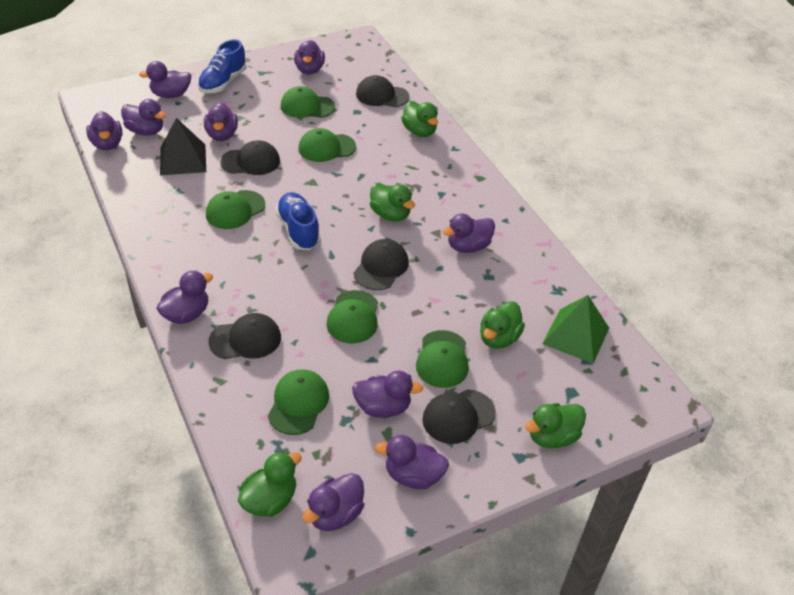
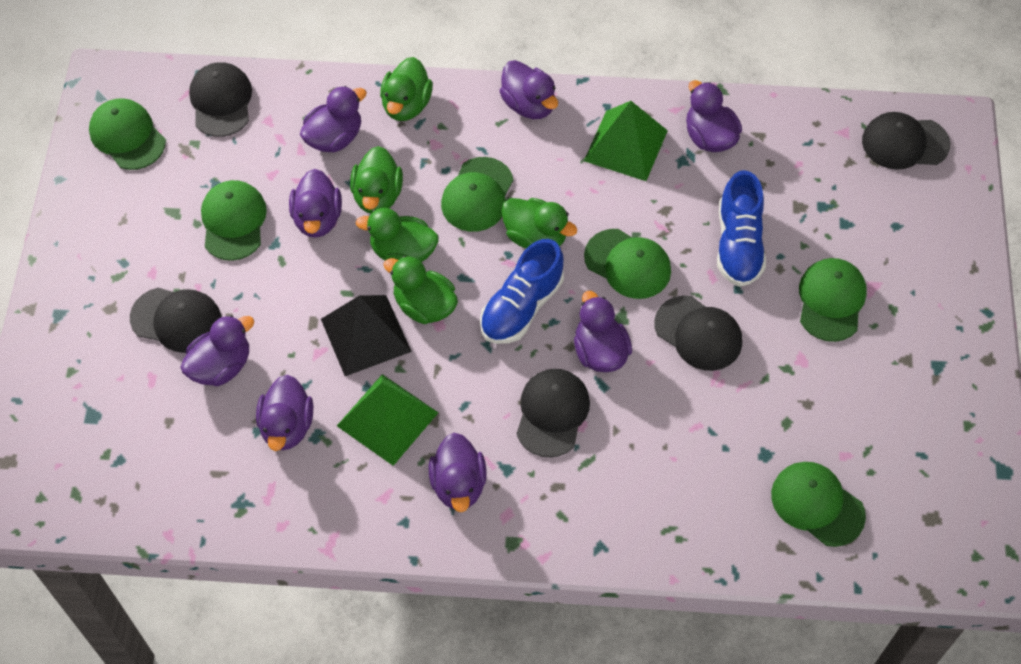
green pyramid: [542,295,609,364] = 1 -> [337,374,439,466] [584,101,668,181] = 2
purple duck: [86,111,122,150] [121,99,166,136] [139,61,192,98] [156,271,213,324] [204,102,238,141] [294,40,325,75] [303,473,364,531] [352,371,423,418] [375,435,449,489] [443,214,495,253] = 10 -> [180,315,254,386] [256,375,313,451] [289,169,342,238] [300,86,367,152] [429,433,487,512] [500,60,558,119] [574,291,632,372] [686,80,742,152] = 8

